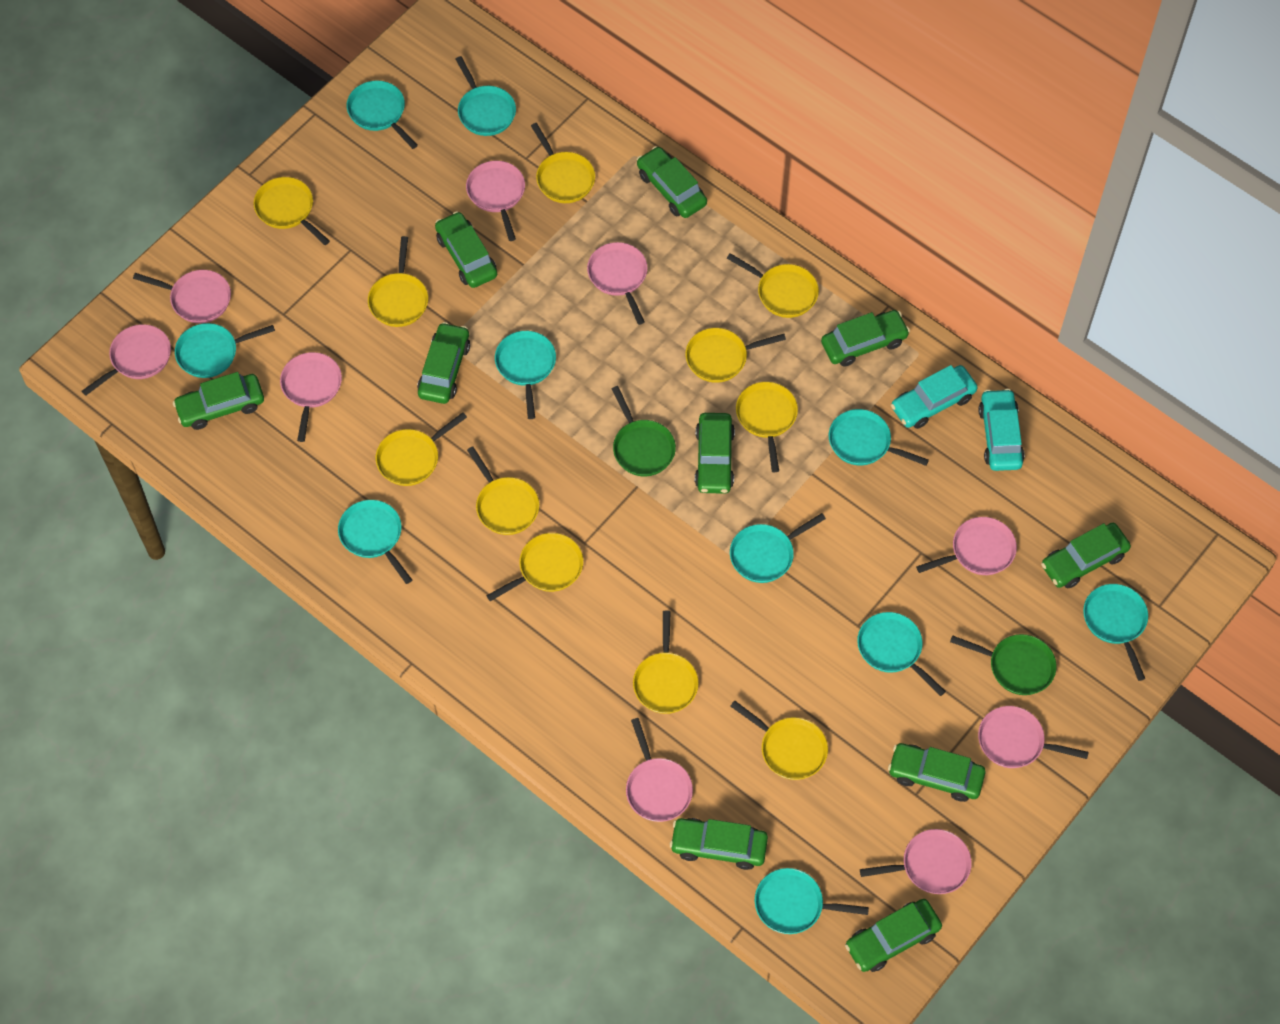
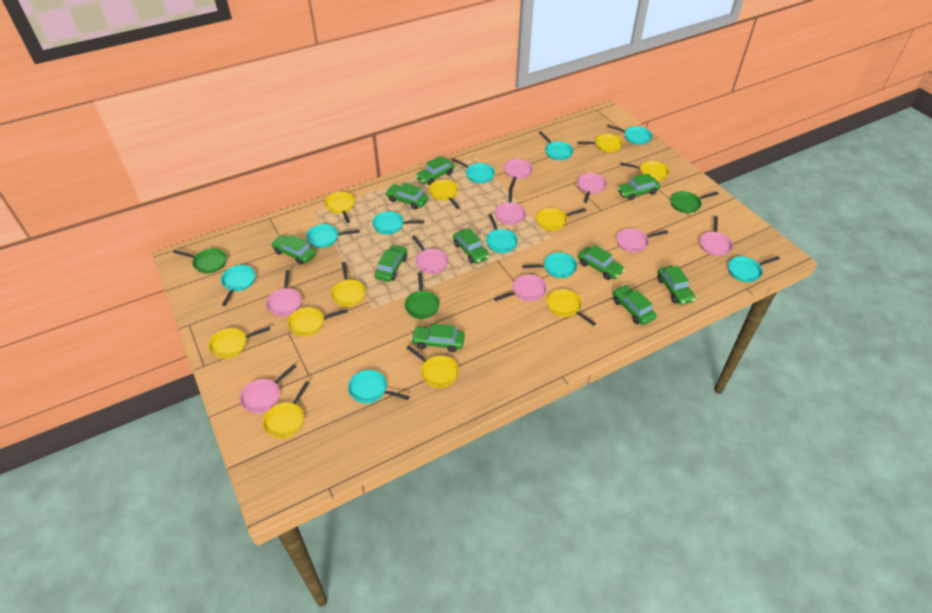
green pan: [611,386,676,476] [950,634,1056,695] = 2 -> [173,248,226,274] [405,272,440,319] [671,191,719,213] = 3
turquoise car: [891,365,978,429] [978,389,1025,471] = 2 -> none = 0

